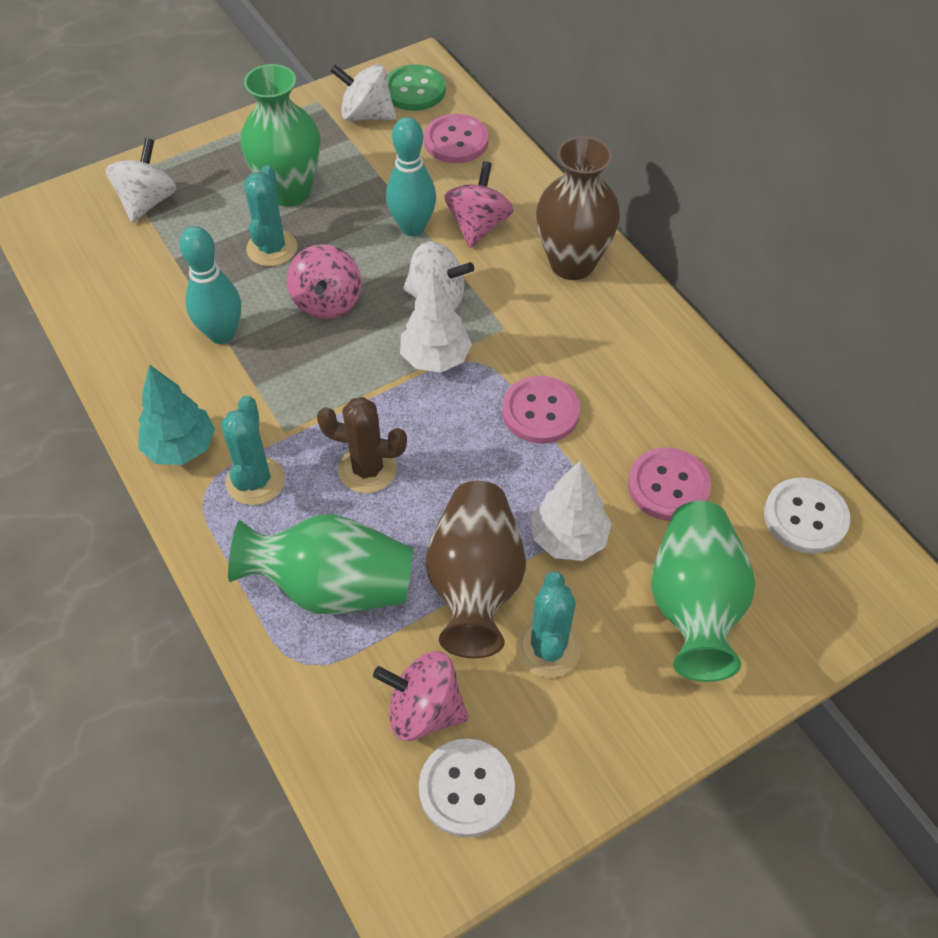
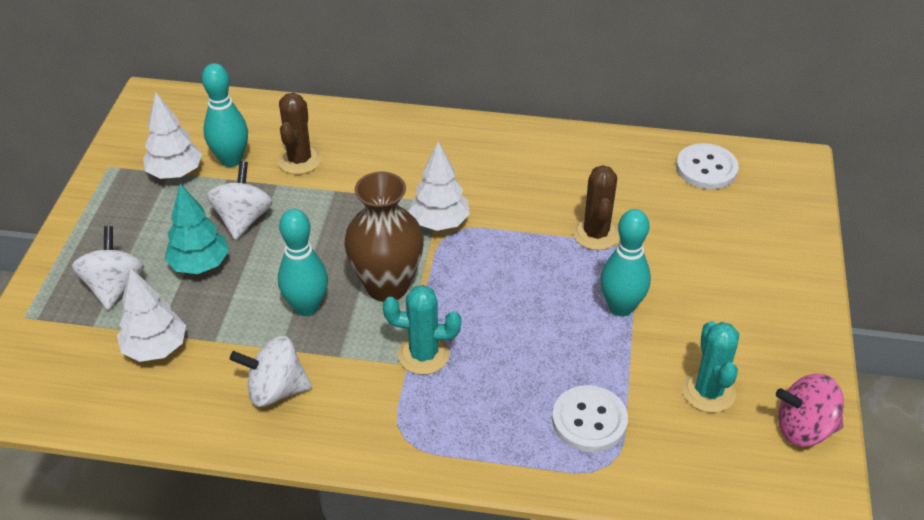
brown cactus: [317,397,407,493] = 1 -> [277,93,322,174] [573,165,620,250] = 2
brown vase: [426,481,526,658] [536,136,620,280] = 2 -> [344,172,424,302] = 1
green button: [387,64,446,111] = 1 -> none = 0
green vase: [228,514,414,614] [240,64,320,207] [651,501,755,682] = 3 -> none = 0
pink button: [424,114,489,163] [502,376,580,444] [628,447,711,521] = 3 -> none = 0
pink spinning top: [287,244,362,319] [373,651,469,741] [444,161,514,248] = 3 -> [776,374,844,447] = 1
turquoise bowling pin: [179,226,241,344] [386,117,436,236] = 2 -> [202,63,248,167] [278,209,328,316] [600,209,651,317] = 3
turquoise cactus: [221,396,285,505] [244,165,297,266] [516,572,581,678] = 3 -> [383,285,461,375] [682,321,739,413] = 2
white tree: [400,271,472,372] [531,461,612,561] = 2 -> [117,268,186,362] [143,92,202,179] [409,142,470,231] = 3

